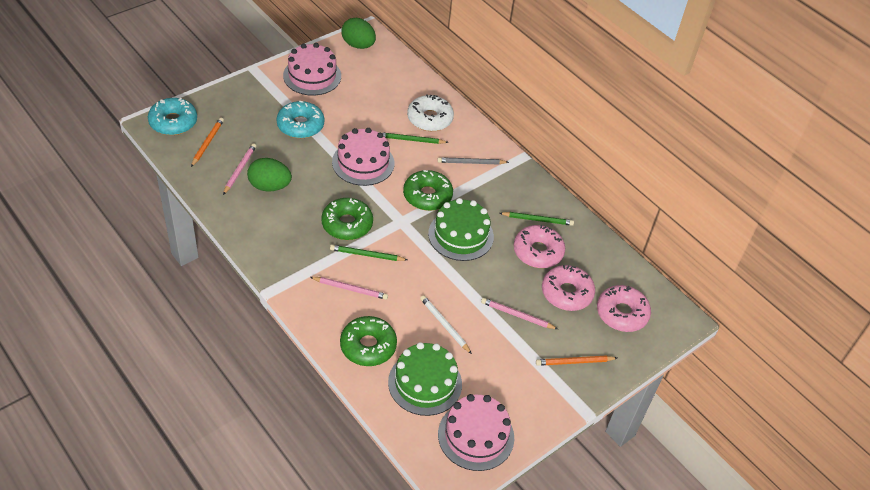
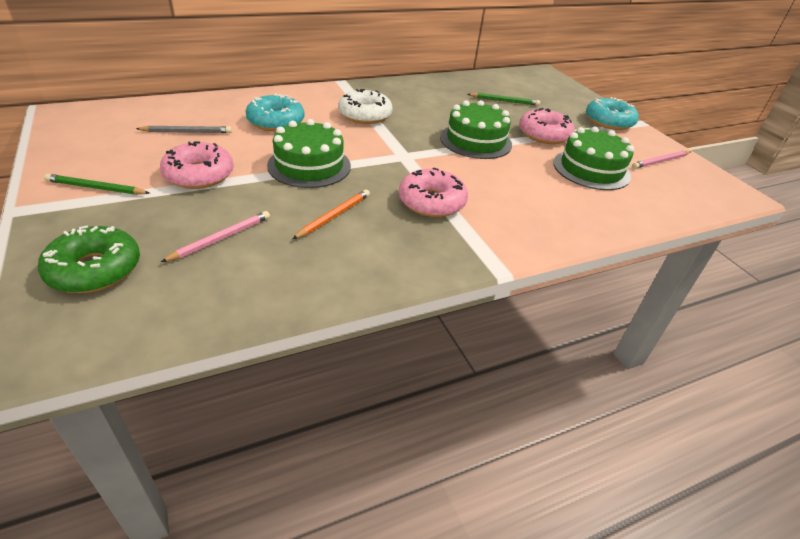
green cake: [388,342,462,416] [428,198,494,261] = 2 -> [267,119,351,188] [440,100,512,159] [553,127,634,190] = 3
green donut: [321,198,373,240] [340,316,397,366] [403,170,453,211] = 3 -> [38,225,140,293] = 1
green egg: [247,158,292,192] [341,18,376,49] = 2 -> none = 0
green pencil: [330,245,407,261] [378,132,449,144] [500,212,574,226] = 3 -> [44,174,150,195] [468,93,540,106] = 2
orange pencil: [191,118,224,167] [536,356,617,366] = 2 -> [292,189,370,239] = 1
pink cake: [283,43,341,96] [332,128,394,186] [438,394,514,471] = 3 -> none = 0
pink pencil: [223,143,256,195] [310,277,388,300] [481,298,558,329] = 3 -> [161,211,270,262] [632,151,691,169] = 2
white pencil: [420,295,472,354] = 1 -> none = 0

